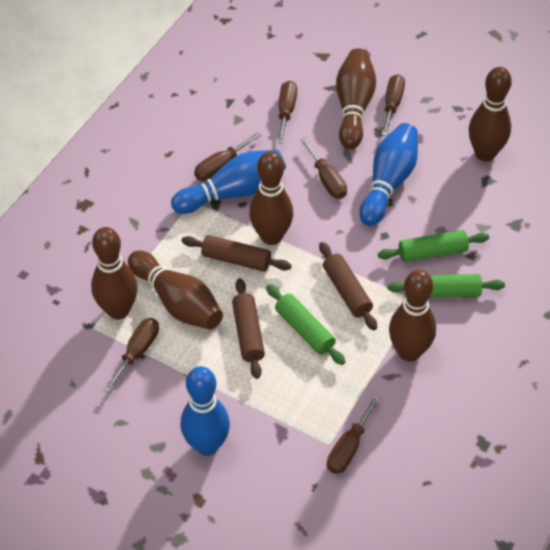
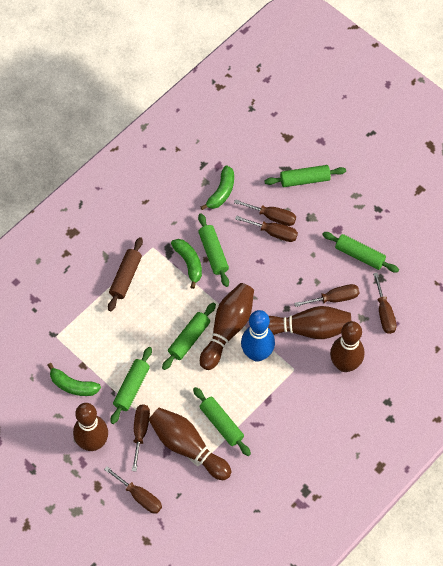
blue bowling pin: [171,150,286,214] [180,366,230,456] [359,123,418,226] = 3 -> [241,310,275,362] = 1
brown bowling pin: [91,227,138,320] [128,251,223,330] [249,151,293,245] [336,48,376,149] [389,270,436,362] [469,67,512,161] = 6 -> [73,403,108,451] [149,408,231,480] [200,283,254,370] [268,306,351,339] [330,321,364,372] = 5
brown rolling pin: [182,235,292,272] [232,278,265,379] [319,242,377,330] = 3 -> [108,237,143,311] = 1
green banana: none = 0 -> [48,363,101,396] [171,239,202,289] [200,165,234,210] = 3
green rolling pin: [266,284,346,365] [378,230,489,262] [388,274,505,298] = 3 -> [111,347,152,424] [162,303,216,370] [193,387,251,456] [198,213,229,287] [264,165,346,187] [322,232,399,272] = 6

